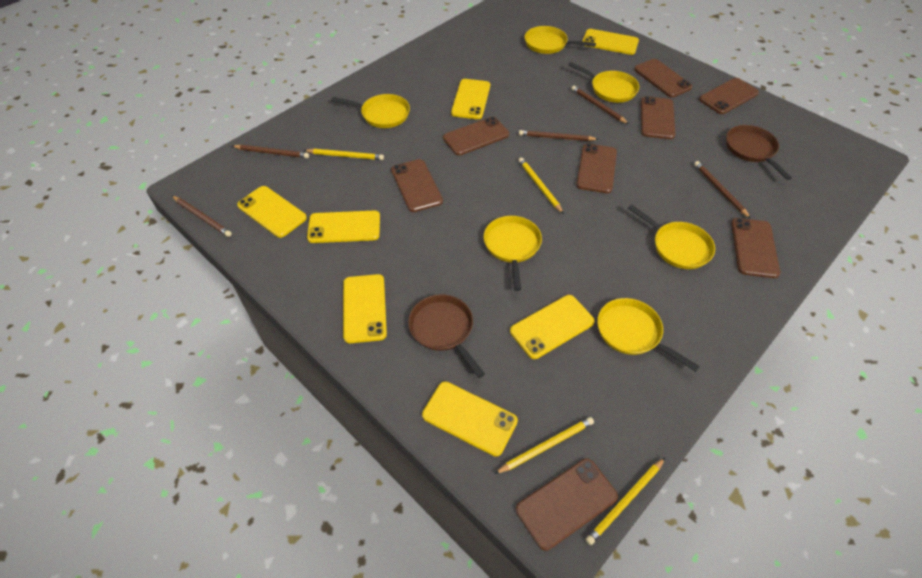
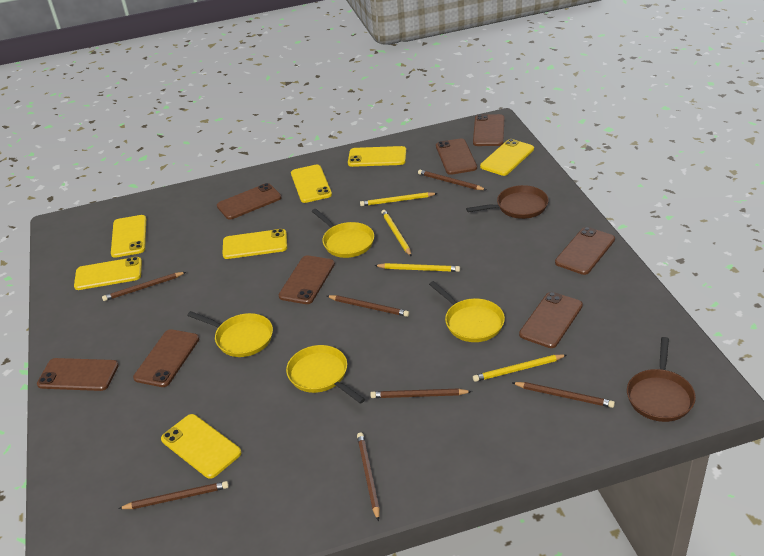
brown pencil: [172,196,232,237] [232,145,309,158] [519,130,598,141] [571,86,629,124] [694,161,751,219] = 5 -> [102,272,186,301] [118,481,229,509] [327,295,409,317] [357,433,380,522] [370,389,472,398] [418,170,486,190] [512,382,615,408] = 7
yellow pan: [331,94,410,128] [484,216,542,291] [525,26,596,54] [568,62,639,103] [597,298,700,372] [628,204,715,269] = 6 -> [187,311,273,357] [286,345,365,404] [311,209,374,258] [429,281,505,342] = 4

